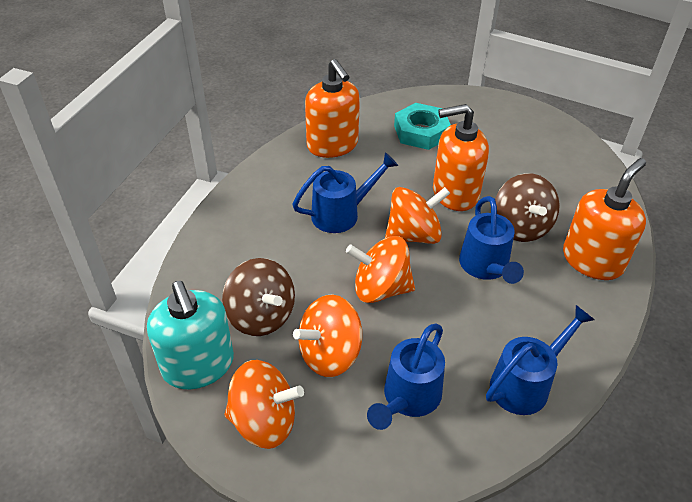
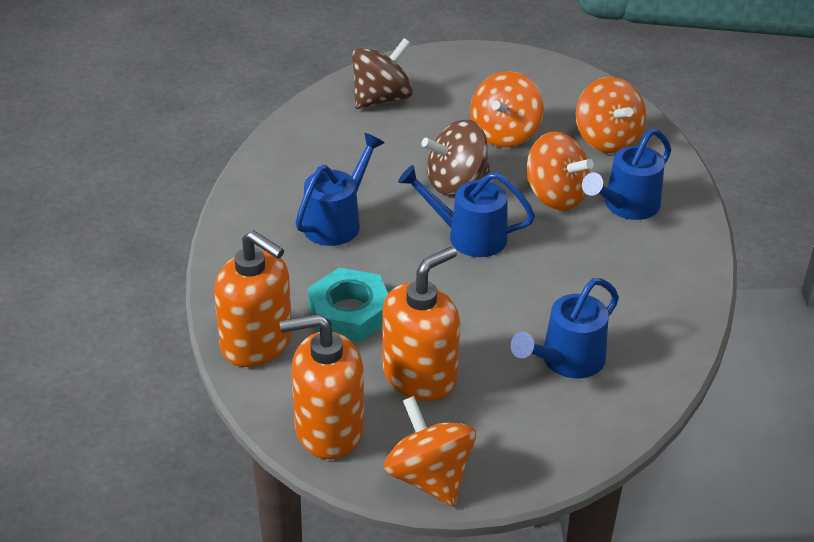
turquoise soap dispenser: [147,281,234,389] = 1 -> none = 0

